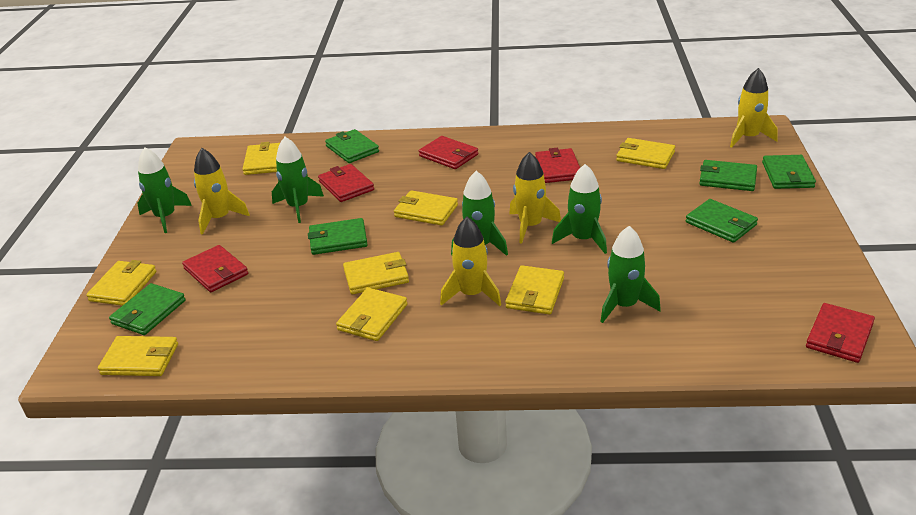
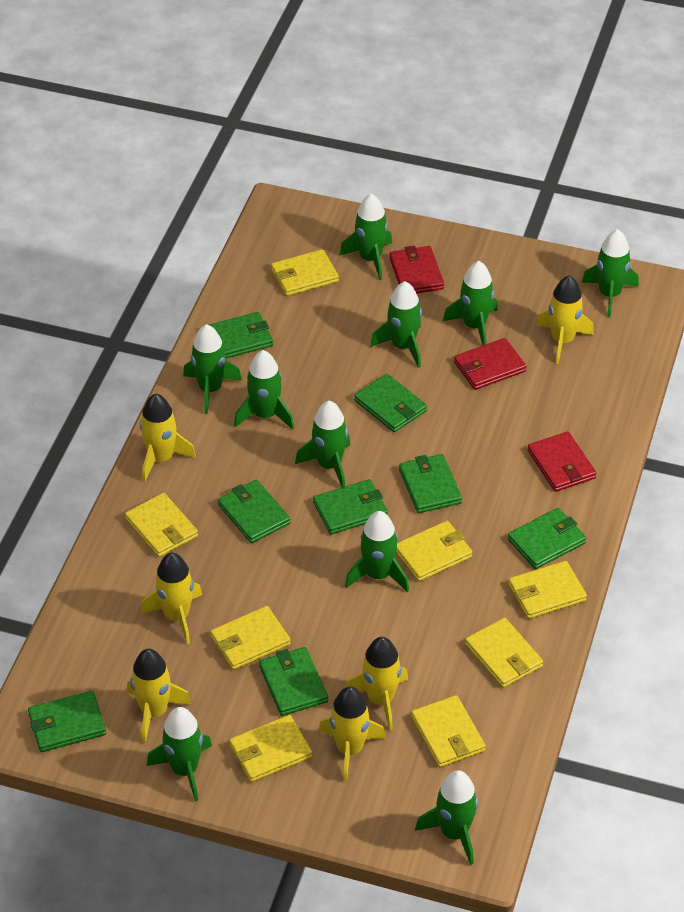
green rocket: [137,147,192,233] [272,137,324,223] [451,171,508,256] [552,164,607,254] [600,226,661,323] = 5 -> [147,707,212,801] [183,324,242,414] [234,350,294,430] [295,401,350,487] [339,193,392,280] [345,511,409,592] [370,281,422,368] [415,770,478,865] [443,261,498,345] [581,229,639,317] = 10
green wallet: [109,283,186,335] [308,218,368,255] [325,129,379,163] [686,199,758,243] [699,160,757,191] [762,155,816,189] = 6 -> [28,691,106,752] [209,312,273,359] [218,480,290,543] [259,647,328,716] [313,479,388,535] [354,374,427,432] [399,454,462,513] [508,508,586,569] = 8
red wallet: [182,245,248,292] [318,164,374,202] [419,136,478,169] [535,148,580,183] [806,303,875,363] = 5 -> [389,246,444,294] [454,338,526,390] [528,432,596,492] = 3
yellow rocket: [194,148,250,235] [440,217,501,306] [509,152,561,243] [730,68,778,148] = 4 -> [127,649,191,743] [140,393,196,482] [141,553,202,644] [318,686,386,782] [345,637,408,731] [536,275,594,364] = 6

